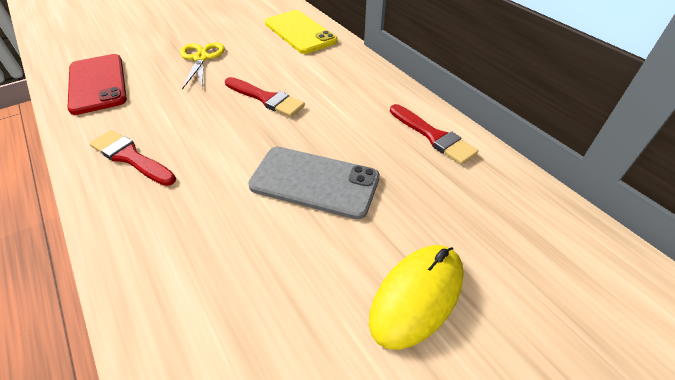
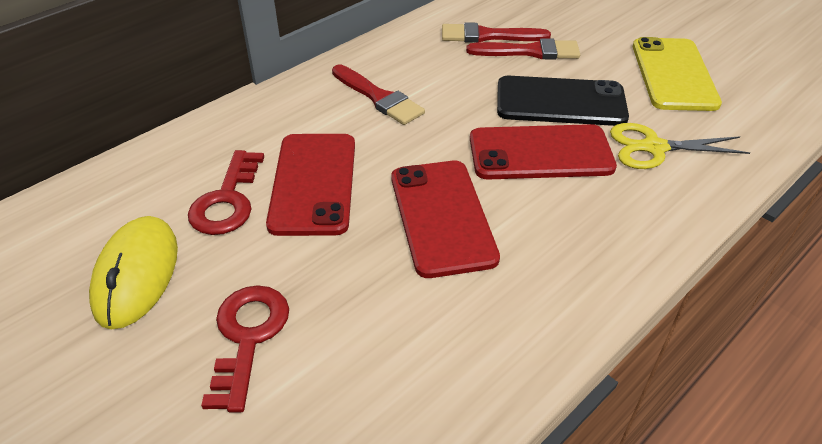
black phone: none = 0 -> [497,76,629,126] = 1
grey phone: [248,147,380,219] = 1 -> none = 0
red key: none = 0 -> [188,150,264,235] [201,285,289,413] = 2
red phone: [67,54,127,115] = 1 -> [266,134,355,236] [391,161,500,278] [470,124,617,179] = 3

